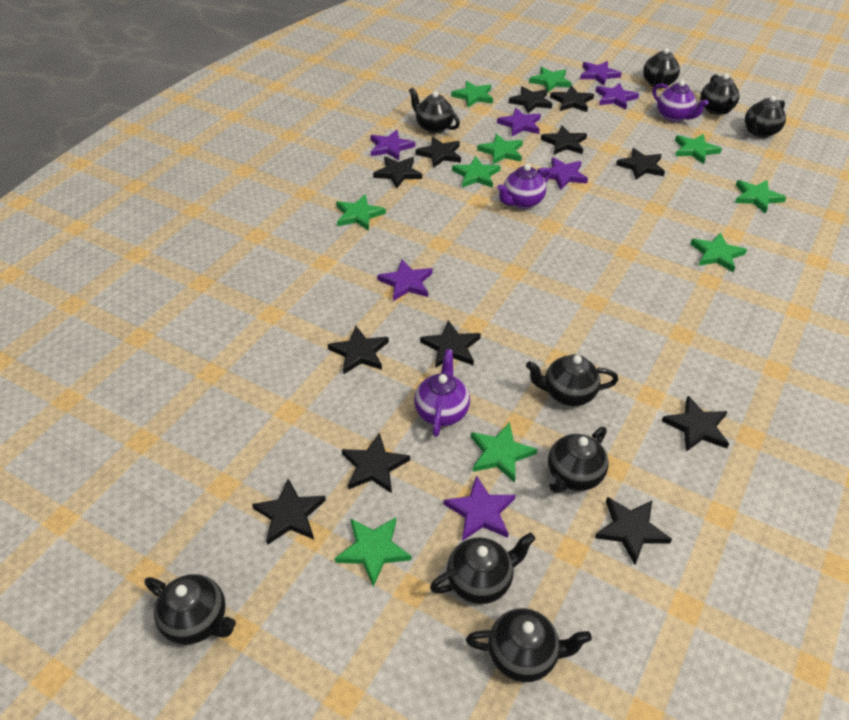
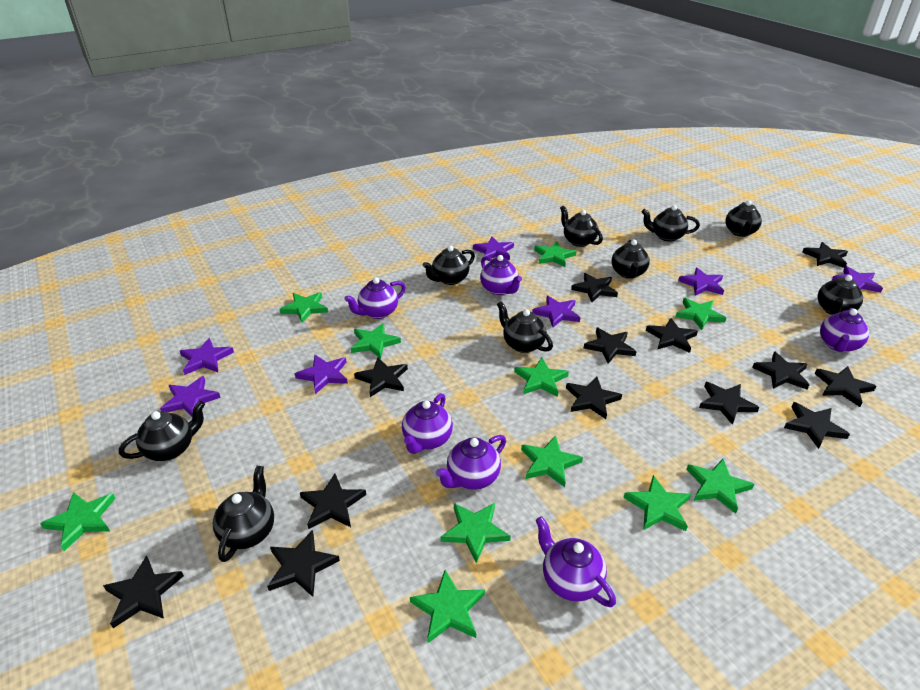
black star: [252,479,326,545] [328,326,389,375] [342,433,410,493] [373,157,422,188] [415,137,461,168] [420,320,481,368] [509,87,552,113] [541,125,587,154] [550,86,594,112] [595,497,672,565] [616,148,665,180] [662,396,729,452] = 12 -> [103,555,184,628] [267,530,340,597] [300,473,366,529] [354,357,408,397] [566,377,622,419] [571,273,618,302] [584,327,637,364] [646,318,698,353] [699,382,760,425] [752,351,809,389] [784,402,850,449] [802,242,848,268] [815,366,876,407] = 13
green star: [335,517,412,587] [336,194,386,231] [451,81,493,107] [452,156,501,188] [471,422,537,483] [477,134,523,164] [529,67,572,92] [675,134,722,164] [690,233,747,272] [735,180,787,214] = 10 -> [40,492,116,551] [279,292,328,323] [351,323,401,359] [410,570,485,643] [441,503,511,563] [514,358,569,397] [521,435,583,487] [534,242,576,267] [624,475,691,531] [675,298,726,330] [686,459,754,514] = 11
purple teapot: [414,349,470,437] [497,164,551,209] [653,80,709,122] = 3 -> [344,277,406,319] [402,393,453,454] [436,435,506,490] [480,255,522,295] [536,516,616,607] [820,308,869,352] = 6

